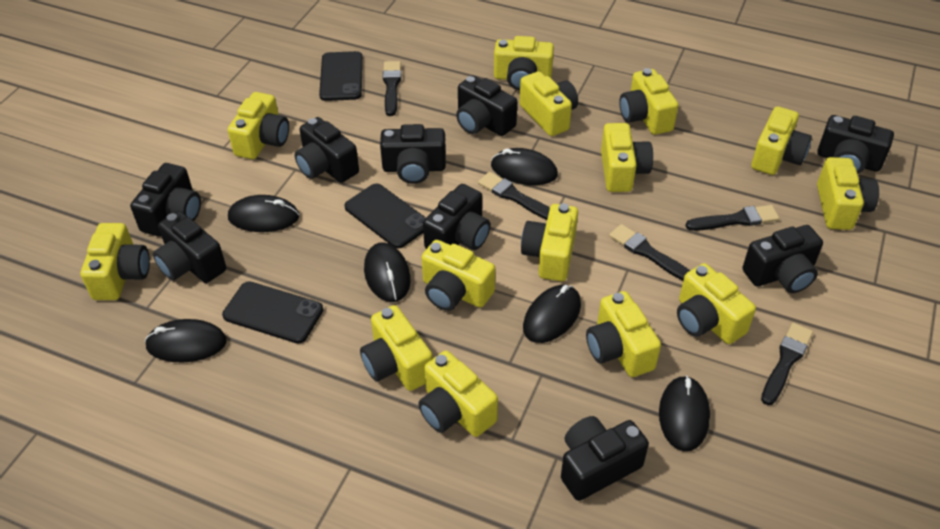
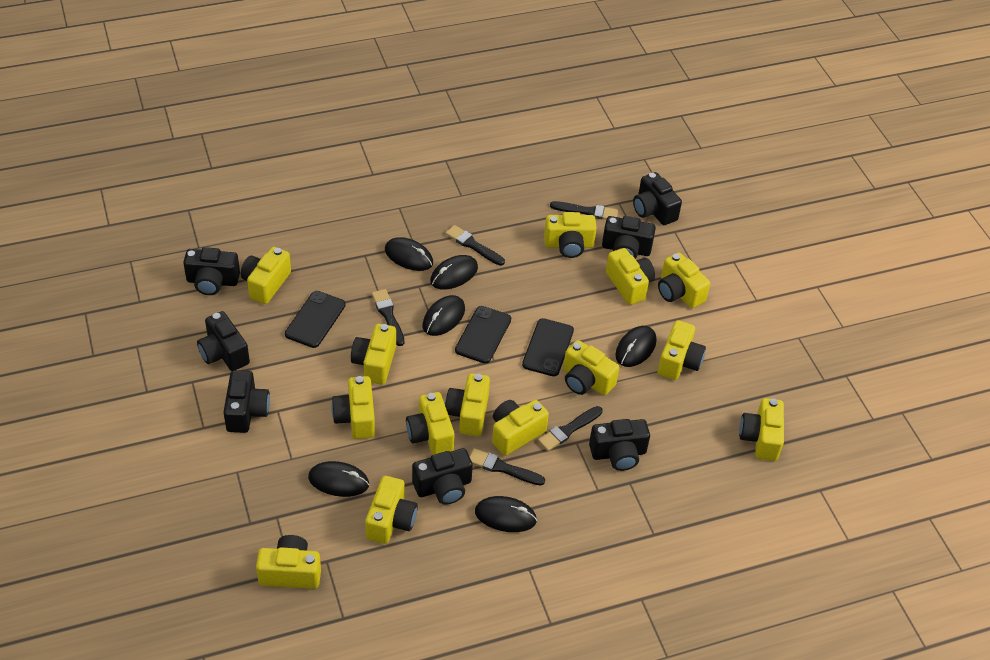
black camera: [130,163,201,237] [153,211,226,283] [295,117,359,183] [380,124,446,184] [423,184,491,250] [456,75,517,136] [561,416,649,501] [742,225,823,293] [817,115,894,174] = 9 -> [183,247,240,295] [197,311,250,371] [223,370,270,433] [412,448,473,505] [589,419,650,471] [602,216,656,259] [633,172,682,225] = 7

